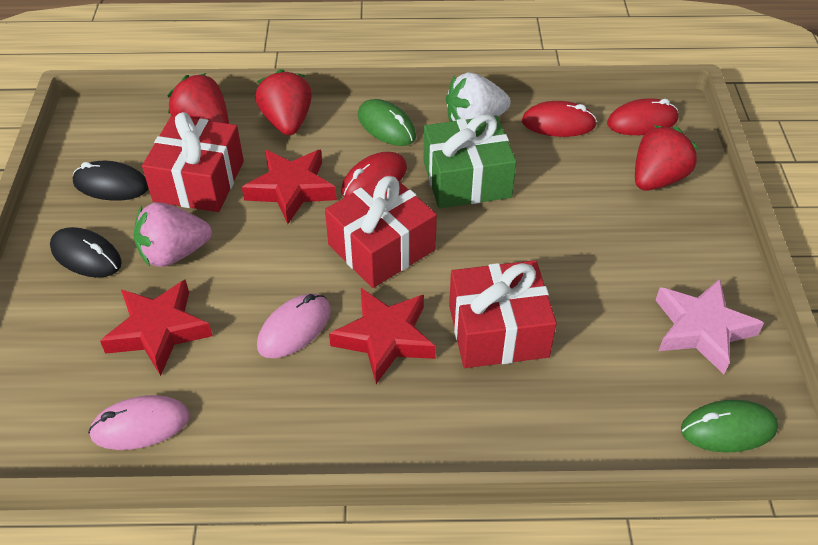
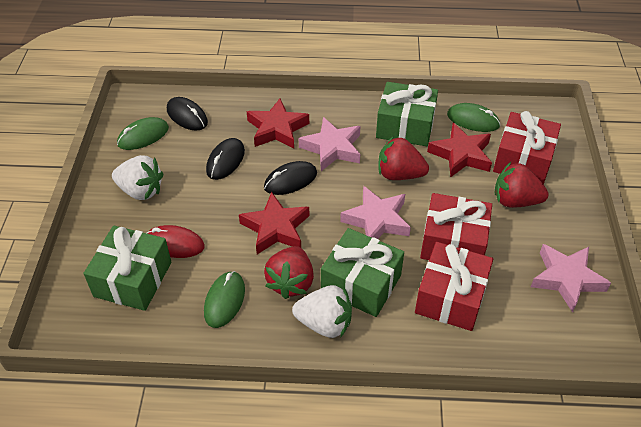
black mouse: [50,227,122,278] [73,161,149,201] = 2 -> [167,97,208,131] [206,138,245,180] [264,161,317,195] = 3
green gift: [423,114,516,208] = 1 -> [84,226,171,311] [321,228,404,317] [376,82,438,146] = 3
green mouse: [358,99,416,146] [681,400,778,453] = 2 -> [117,117,169,150] [204,271,245,328] [447,103,500,132] = 3
pink mouse: [88,395,190,450] [257,294,331,358] = 2 -> none = 0
pink star: [656,279,764,374] = 1 -> [299,117,361,171] [340,186,411,239] [531,244,611,312] = 3
pink strawberry: [134,202,212,267] = 1 -> none = 0
red mouse: [341,152,407,198] [521,101,597,137] [607,98,678,135] = 3 -> [147,225,205,258] = 1
white strawberry: [446,72,511,122] = 1 -> [112,155,163,200] [292,285,352,338] = 2

